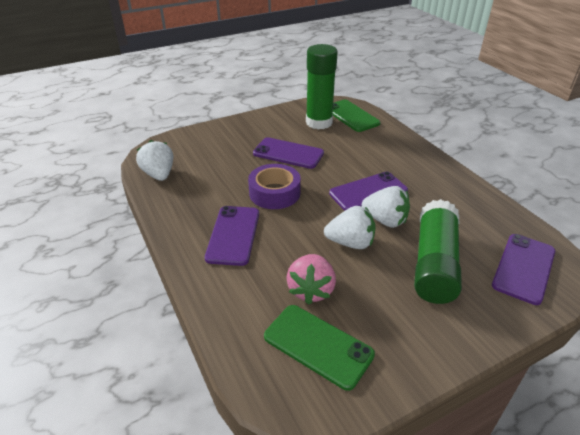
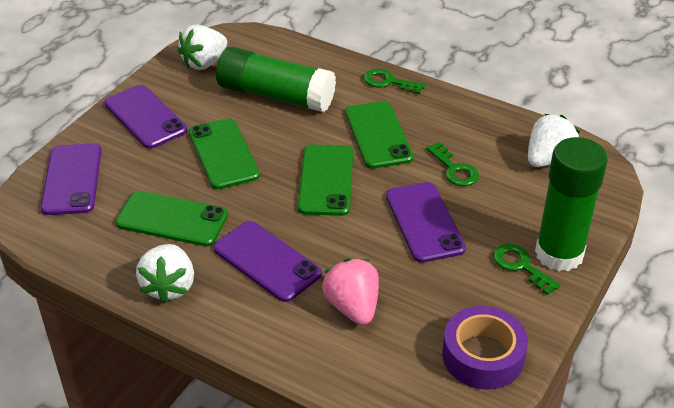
green key: none = 0 -> [364,68,425,94] [426,142,479,186] [493,244,561,295] = 3
green phone: [264,305,375,391] [333,100,380,132] = 2 -> [115,191,228,246] [189,118,260,189] [298,145,353,216] [345,101,413,169] = 4

